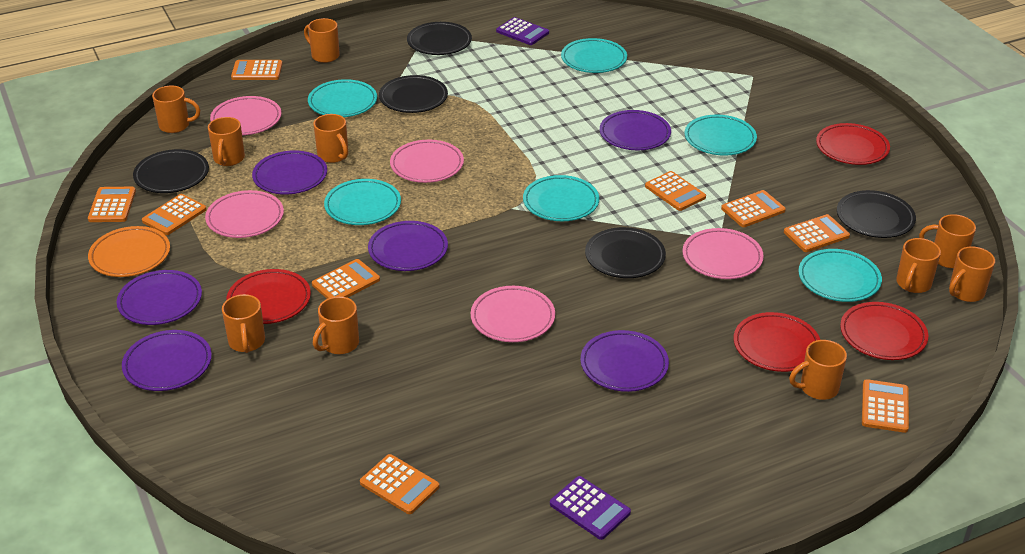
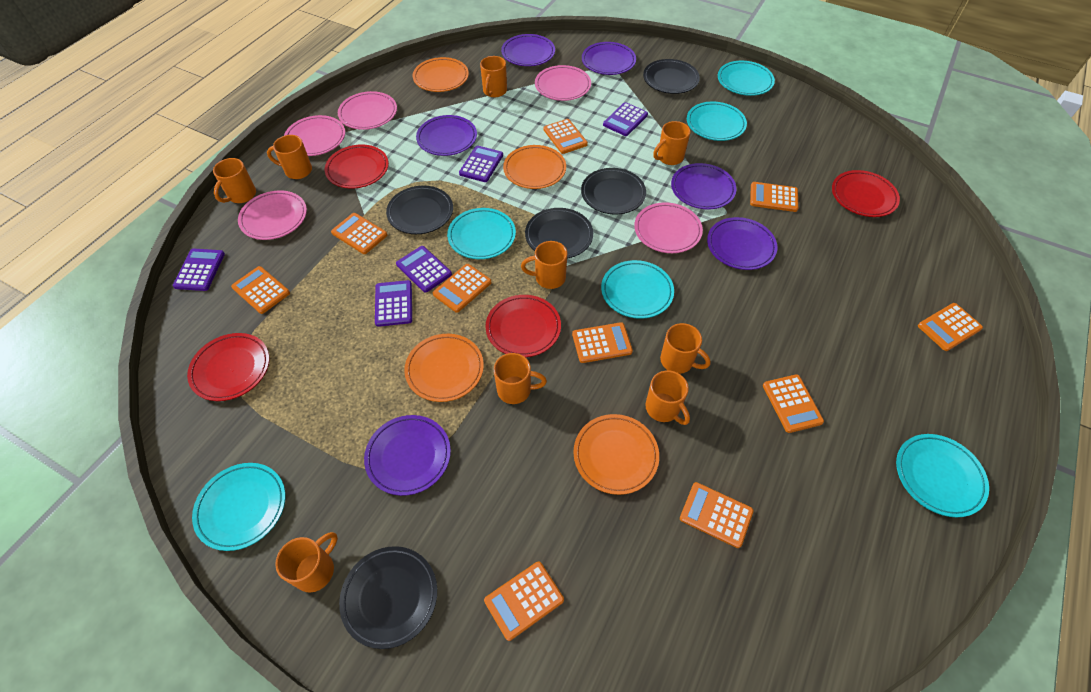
orange calculator: [88,187,136,222] [142,194,207,235] [231,60,282,80] [312,259,380,299] [360,454,439,514] [645,171,706,211] [721,190,786,227] [784,214,850,252] [862,379,909,433] = 9 -> [231,266,290,314] [331,213,387,254] [433,264,492,313] [484,562,564,641] [544,119,588,154] [572,322,633,363] [680,482,754,548] [750,182,798,212] [763,374,824,433] [918,303,983,351] = 10
orange mug: [152,86,200,133] [208,117,245,166] [222,294,265,353] [304,18,340,63] [313,114,348,163] [313,296,359,354] [789,340,847,400] [896,238,941,293] [919,214,976,268] [949,246,995,302] = 10 -> [213,158,256,203] [267,135,312,179] [275,532,338,593] [480,56,507,97] [494,353,547,404] [521,241,567,289] [645,370,690,425] [653,121,691,165] [660,323,710,374] = 9
orange plate: [88,226,170,277] = 1 -> [404,334,484,402] [413,57,469,92] [503,145,566,189] [573,414,659,495] = 4
purple calculator: [496,17,549,45] [550,476,631,540] = 2 -> [173,249,225,291] [375,280,412,327] [396,246,452,293] [459,145,503,182] [603,102,648,136] = 5

